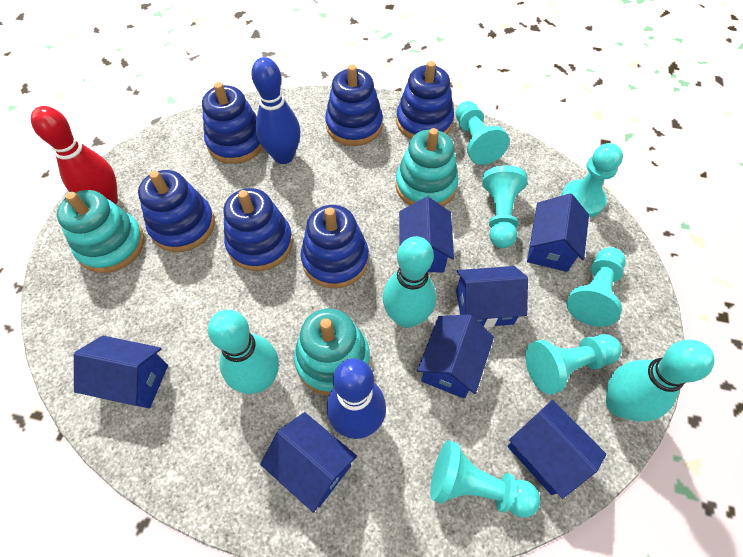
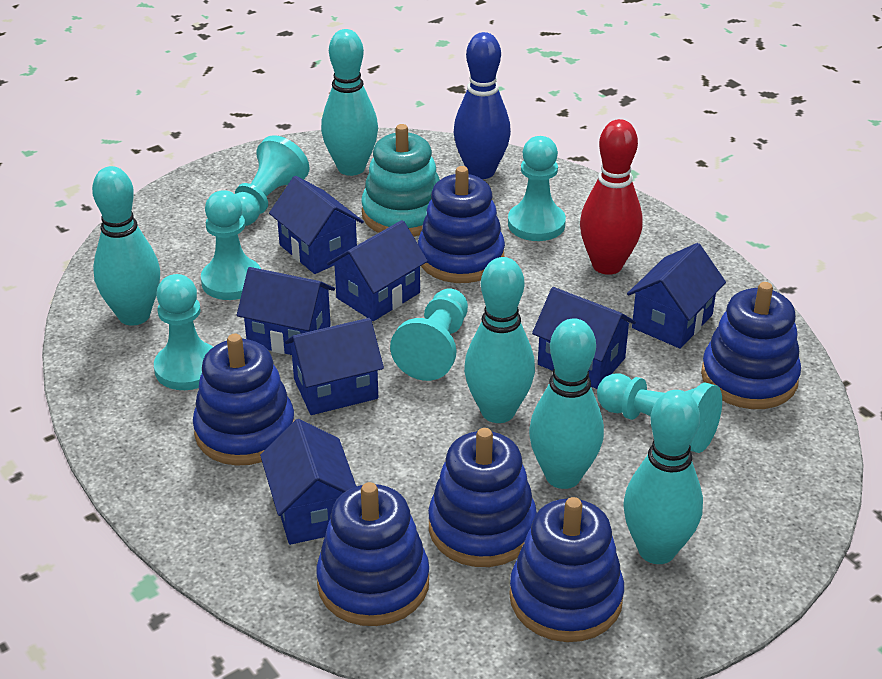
blue bowling pin: [251,57,300,164] [327,358,386,439] = 2 -> [453,32,511,179] = 1
turquoise bowling pin: [208,310,279,394] [383,236,436,328] [606,340,714,422] = 3 -> [92,166,160,326] [321,29,378,176] [464,257,535,423] [529,318,604,489] [623,390,703,564] = 5
turquoise stacking toy: [57,190,144,273] [294,308,370,395] [395,128,458,206] = 3 -> [361,124,440,237] = 1

